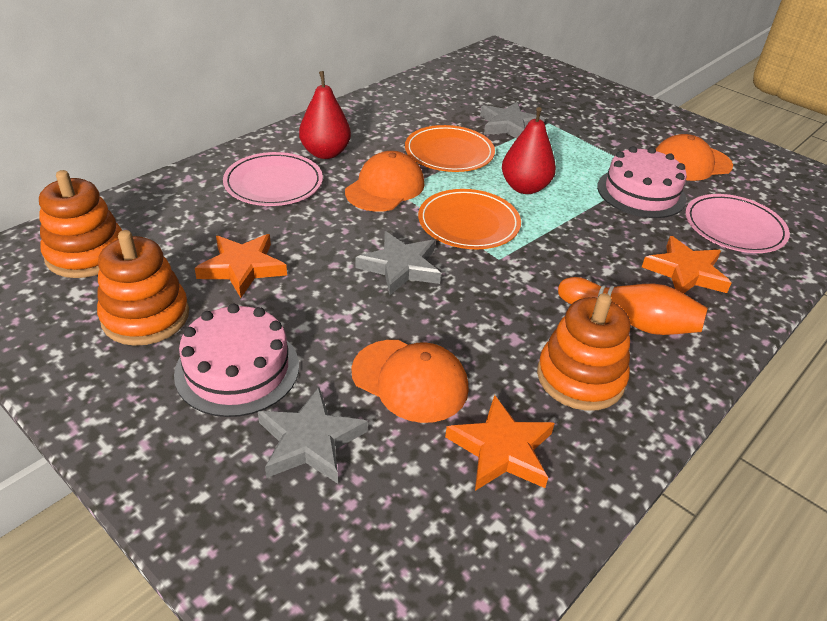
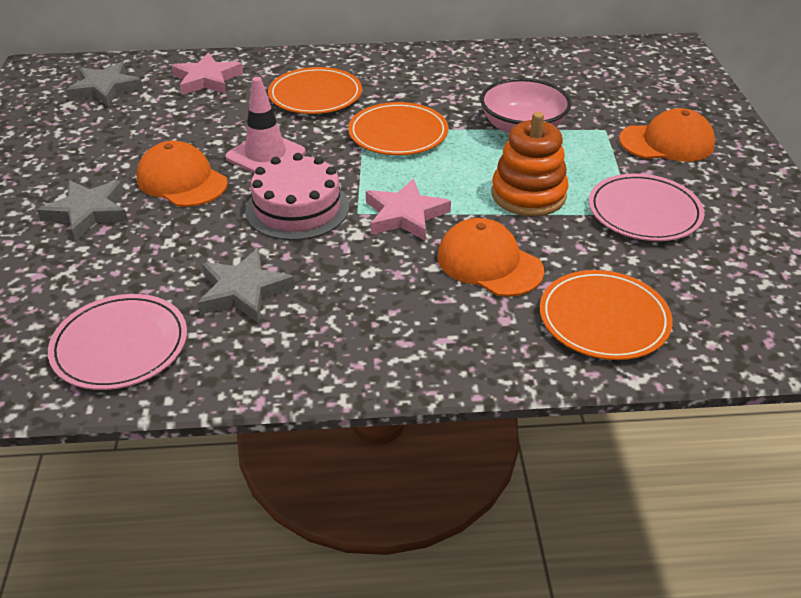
orange bowling pin: [558,277,708,335] = 1 -> none = 0
orange plate: [405,125,495,172] [418,189,521,249] = 2 -> [268,67,362,114] [348,102,448,155] [540,270,673,360] = 3
orange stacking toy: [39,170,122,278] [97,230,189,346] [537,293,630,411] = 3 -> [492,112,568,216] = 1
orange star: [195,234,287,298] [445,395,555,491] [642,236,731,294] = 3 -> none = 0
pink bowl: none = 0 -> [480,78,571,133] = 1
pink cake: [174,304,299,417] [597,146,687,218] = 2 -> [245,153,349,240] = 1
pink star: none = 0 -> [171,52,243,95] [366,179,451,241] = 2
pink traffic cone: none = 0 -> [225,77,306,173] = 1
red pear: [299,71,351,159] [502,107,556,194] = 2 -> none = 0

